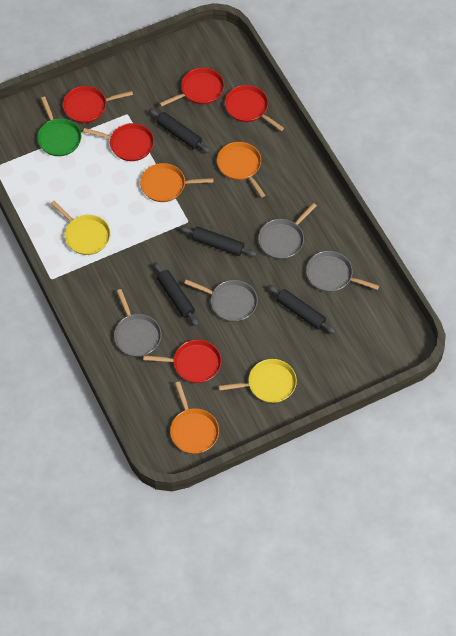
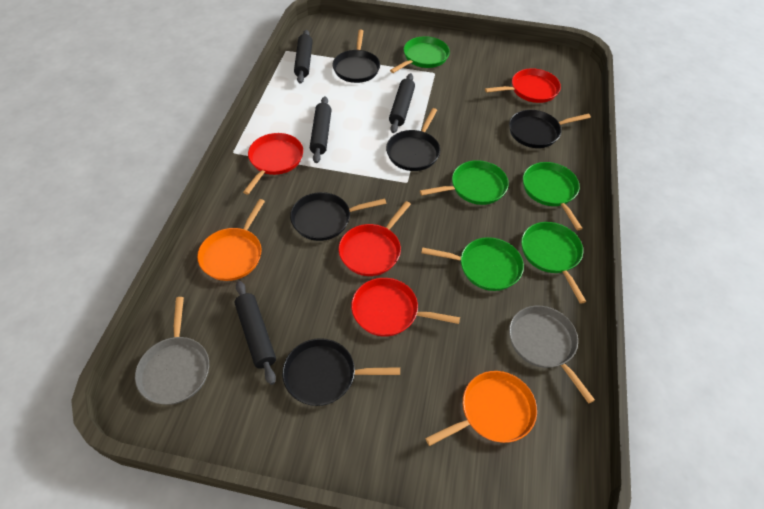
black pan: none = 0 -> [282,338,400,406] [290,192,386,241] [333,30,380,83] [386,108,440,171] [509,110,591,148] = 5
green pan: [37,96,81,156] = 1 -> [390,36,450,73] [420,160,509,205] [421,237,524,291] [521,222,586,304] [523,162,583,230] = 5
grey pan: [114,289,161,357] [184,279,258,322] [258,203,317,259] [306,251,379,292] = 4 -> [135,297,209,405] [509,306,595,404] = 2
orange pan: [140,163,214,202] [170,381,219,454] [217,142,265,198] = 3 -> [197,199,265,281] [425,371,537,446] = 2
red pan: [63,86,133,123] [83,123,154,161] [143,340,221,383] [159,68,224,107] [225,85,284,131] = 5 -> [243,133,303,194] [339,201,411,276] [351,278,460,337] [485,68,561,103] = 4
yellow pan: [51,201,110,255] [219,359,297,403] = 2 -> none = 0

